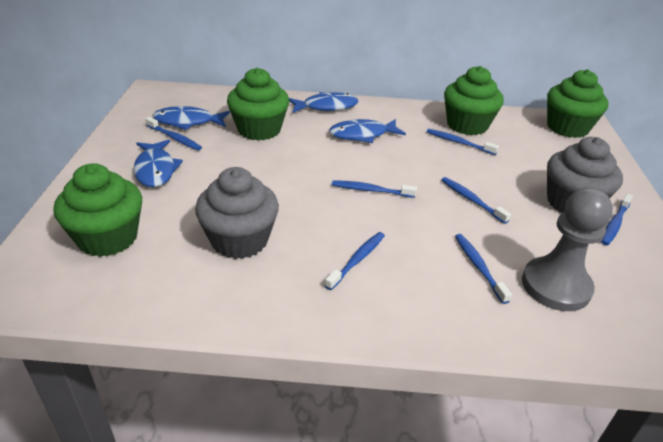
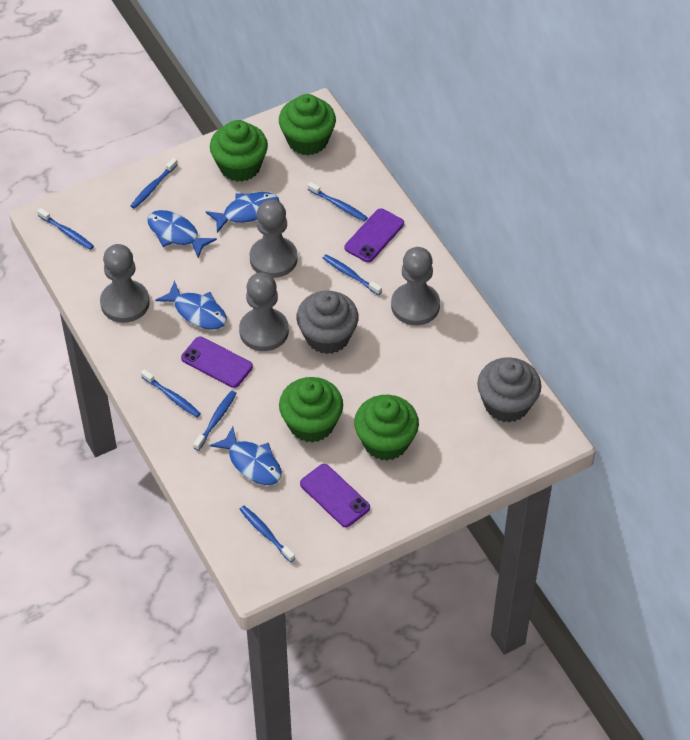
grey pawn: [522,188,613,311] = 1 -> [100,244,149,323] [239,272,289,351] [249,199,298,278] [391,247,440,325] = 4
purple phone: none = 0 -> [181,337,253,388] [300,464,370,527] [345,208,404,262] = 3

